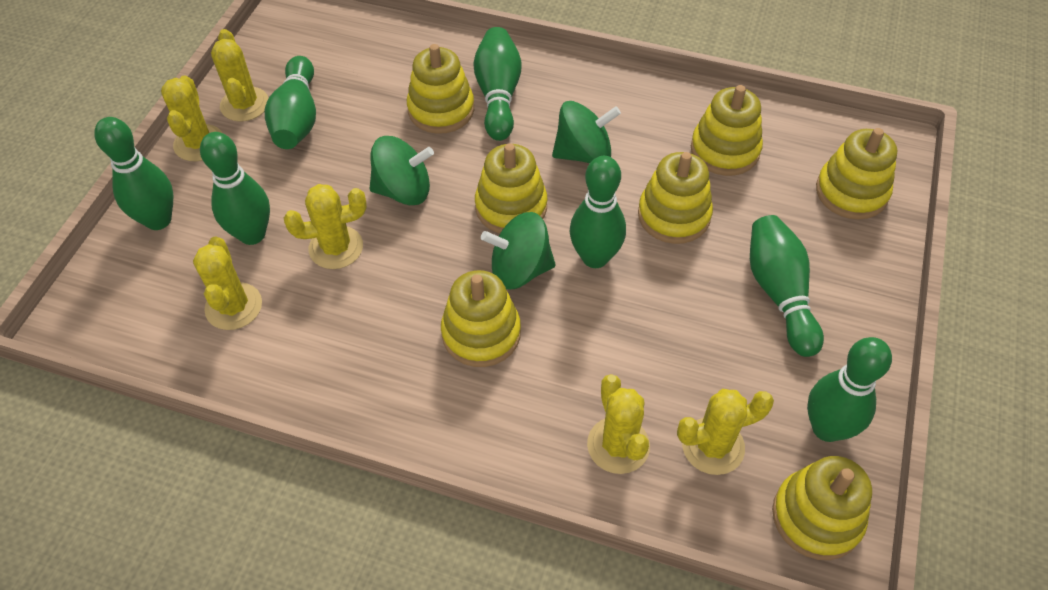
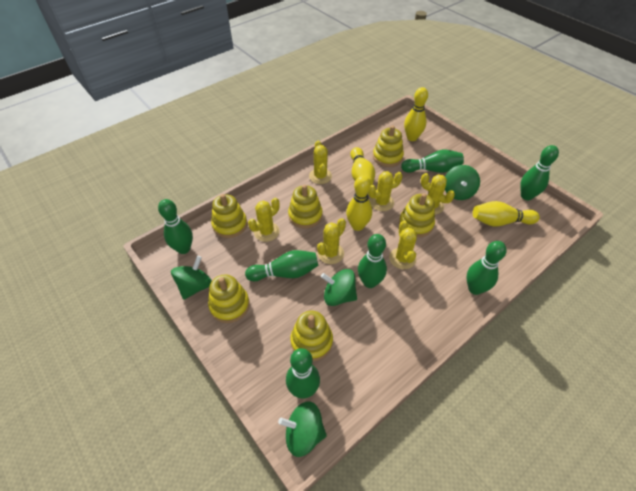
green spinning top: [370,136,434,205] [481,212,556,289] [552,101,621,163] = 3 -> [171,256,212,300] [278,401,327,457] [321,269,357,306] [445,165,480,200] = 4
yellow bowling pin: none = 0 -> [346,176,372,231] [350,147,375,185] [404,87,428,141] [473,201,540,226] = 4
yellow stacking toy: [407,44,474,134] [441,270,521,367] [475,143,547,233] [638,152,713,244] [691,85,763,176] [772,456,872,560] [816,128,897,220] = 7 -> [208,274,250,323] [211,194,247,238] [288,185,323,228] [290,311,333,361] [373,126,404,167] [399,193,435,237] = 6

